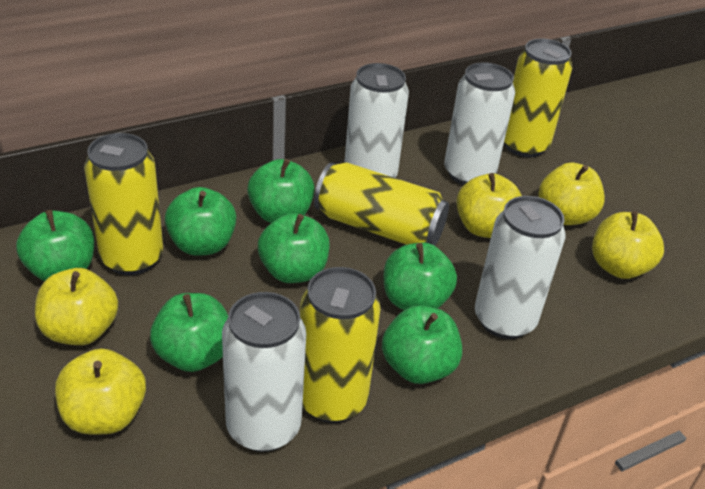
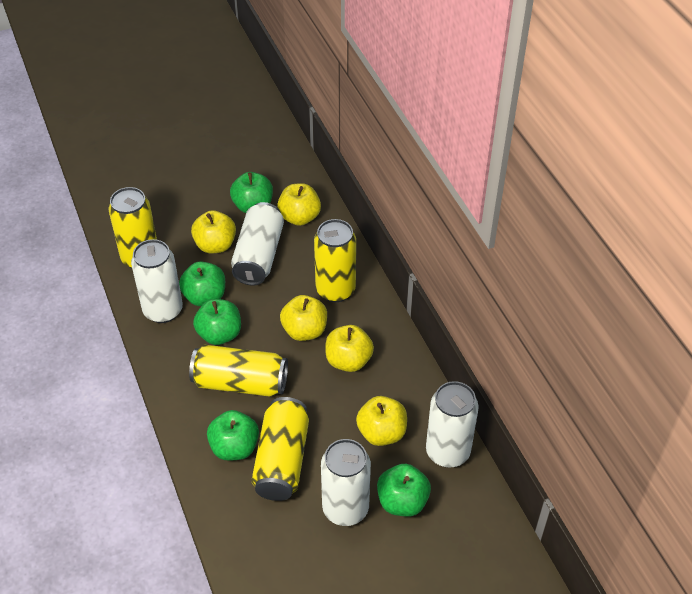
green apple: [16,210,94,281] [150,293,228,372] [165,187,236,256] [247,159,315,223] [258,213,330,283] [382,305,462,384] [384,242,457,310] = 7 -> [179,261,225,306] [193,299,241,345] [207,410,259,461] [230,172,273,213] [377,464,431,517] = 5

